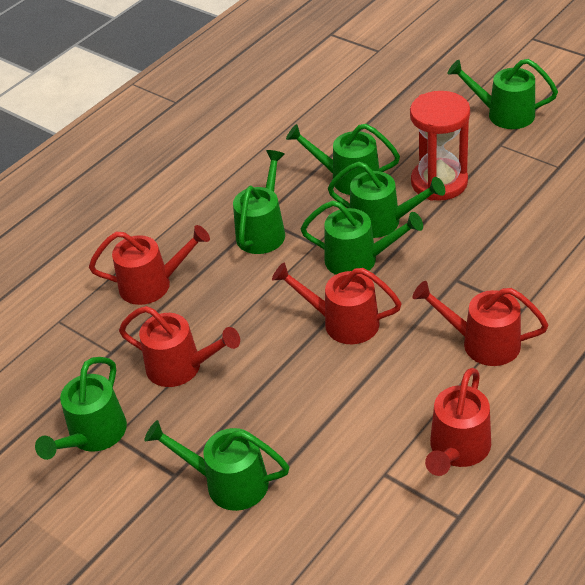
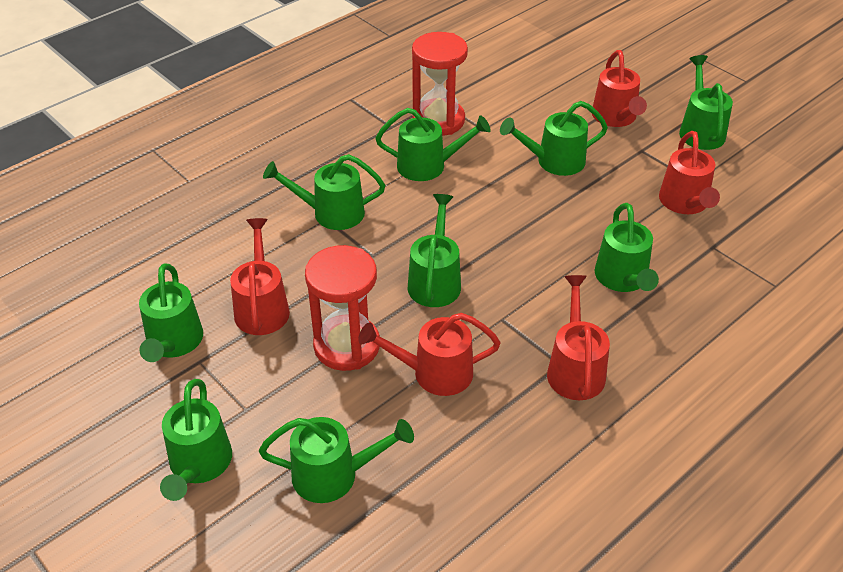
green watering can: [35,357,127,460] [144,420,289,511] [233,150,285,254] [286,124,400,195] [301,200,423,275] [328,162,445,238] [447,59,558,129] = 7 -> [139,264,203,362] [160,379,232,501] [259,417,414,503] [263,154,385,230] [375,108,491,181] [408,194,461,307] [500,101,608,176] [595,203,659,292] [679,55,733,150] = 9
red hourglass: [410,91,470,201] = 1 -> [305,245,380,371] [412,32,468,136] = 2

